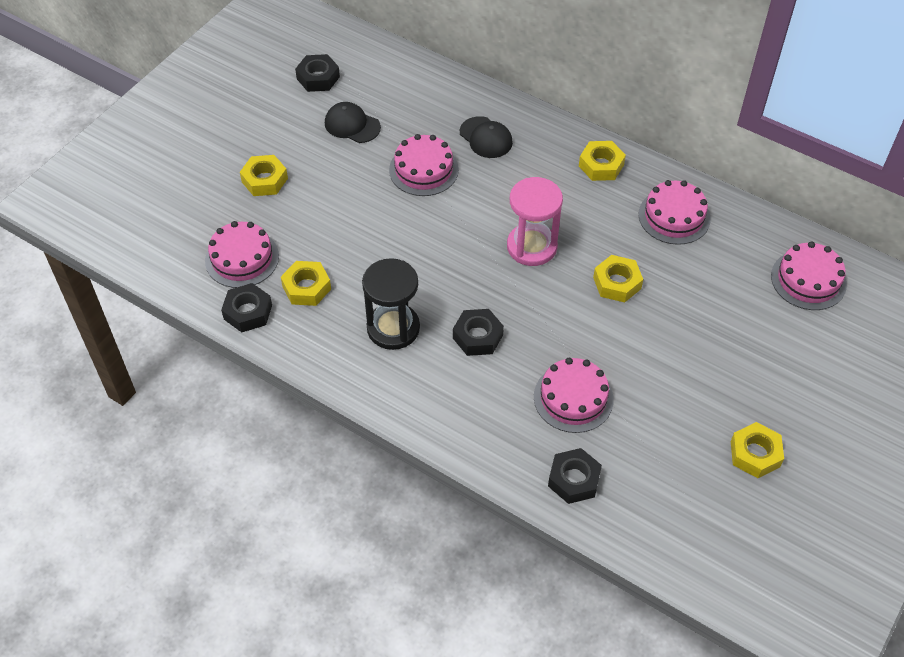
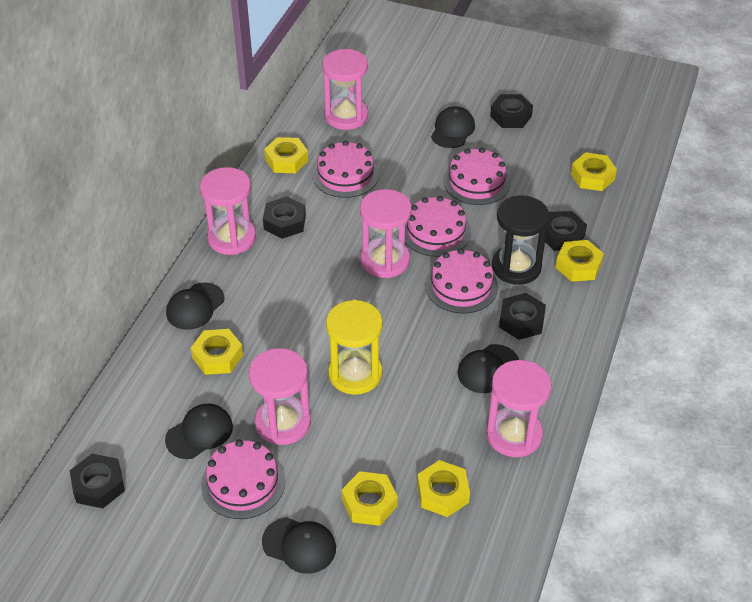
black cap: [325,102,381,143] [460,116,513,158] = 2 -> [165,404,233,459] [166,283,225,330] [262,517,336,574] [431,106,475,148] [457,344,519,393] = 5
black nut: [221,283,272,332] [295,54,340,92] [453,309,504,356] [548,448,602,504] = 4 -> [70,454,125,508] [263,196,306,239] [490,94,533,128] [499,293,546,340] [545,211,587,251] = 5
pink hourglass: [507,177,563,266] = 1 -> [200,167,256,255] [249,348,311,445] [322,49,368,130] [360,189,412,278] [486,360,551,457] = 5
yellow hourglass: none = 0 -> [326,300,383,395] = 1
yellow nut: [240,155,288,196] [281,261,331,306] [579,141,626,181] [593,255,643,303] [731,422,784,478] = 5 -> [191,329,243,375] [264,137,308,173] [342,471,398,526] [417,460,470,517] [555,240,604,282] [571,152,617,191] = 6

